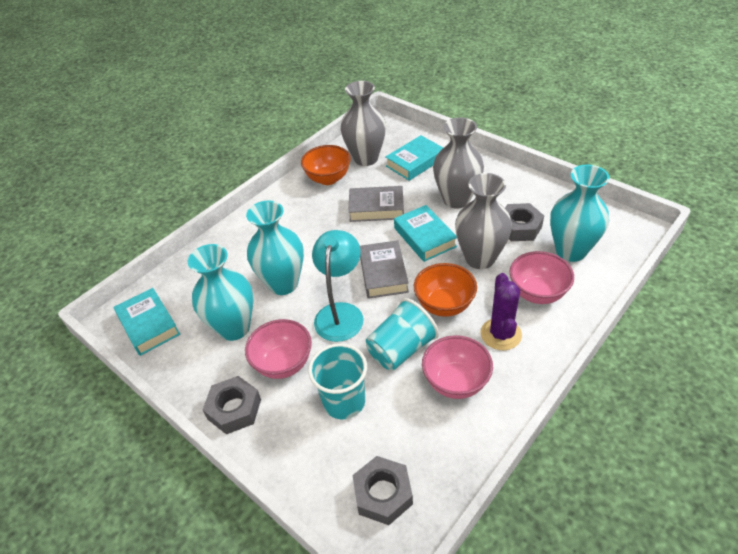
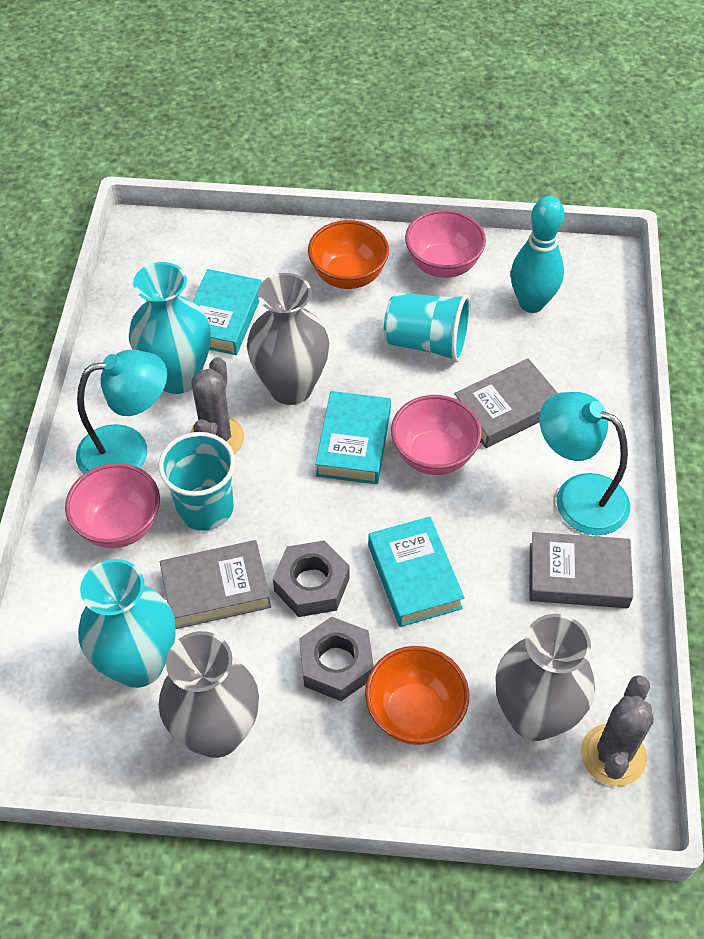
grey book: [348,186,404,222] [360,240,409,299] = 2 -> [160,540,271,629] [454,358,558,448] [530,532,633,608] = 3
grey cactus: none = 0 -> [190,357,244,454] [581,675,654,786] = 2
grey nut: [203,376,261,435] [352,456,413,525] [505,203,544,241] = 3 -> [273,540,350,617] [299,617,374,701] = 2
purple cactus: [481,273,522,350] = 1 -> none = 0
turquoise bowling pin: none = 0 -> [511,196,564,313] = 1
turquoise lamp: [312,230,363,342] = 1 -> [76,350,167,474] [540,392,630,535] = 2
turquoise vase: [188,244,253,341] [246,201,304,295] [550,165,610,262] = 3 -> [78,559,176,688] [129,262,211,394] = 2

